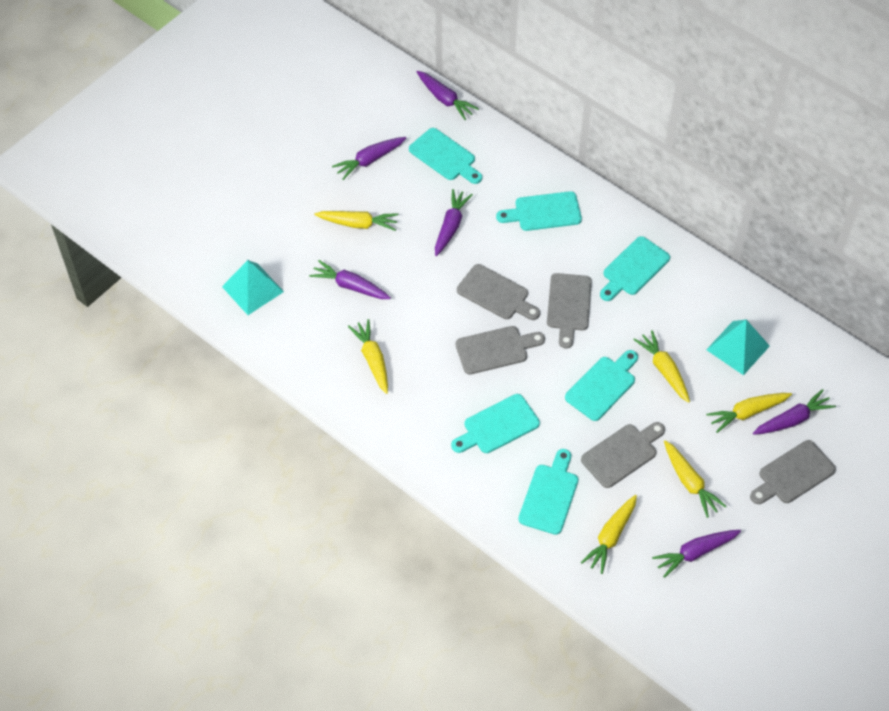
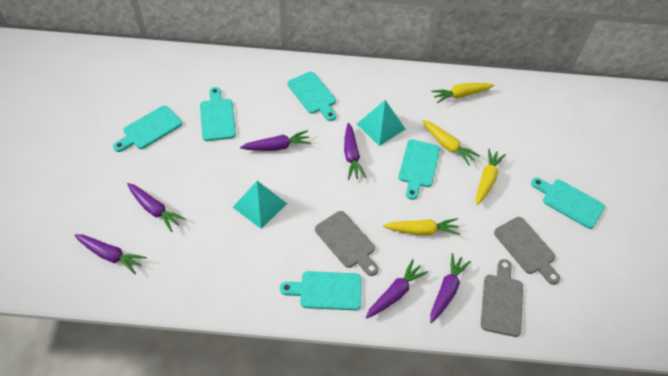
grey cutting board: [456,326,545,375] [457,264,540,320] [547,273,592,348] [581,422,665,488] [750,440,836,504] = 5 -> [315,211,378,276] [481,259,523,337] [494,217,560,285] = 3
yellow carrot: [314,211,399,231] [348,319,388,394] [581,495,637,574] [633,330,690,403] [664,440,727,518] [706,393,792,433] = 6 -> [383,218,460,235] [422,120,480,166] [431,83,494,103] [476,149,506,205] = 4

